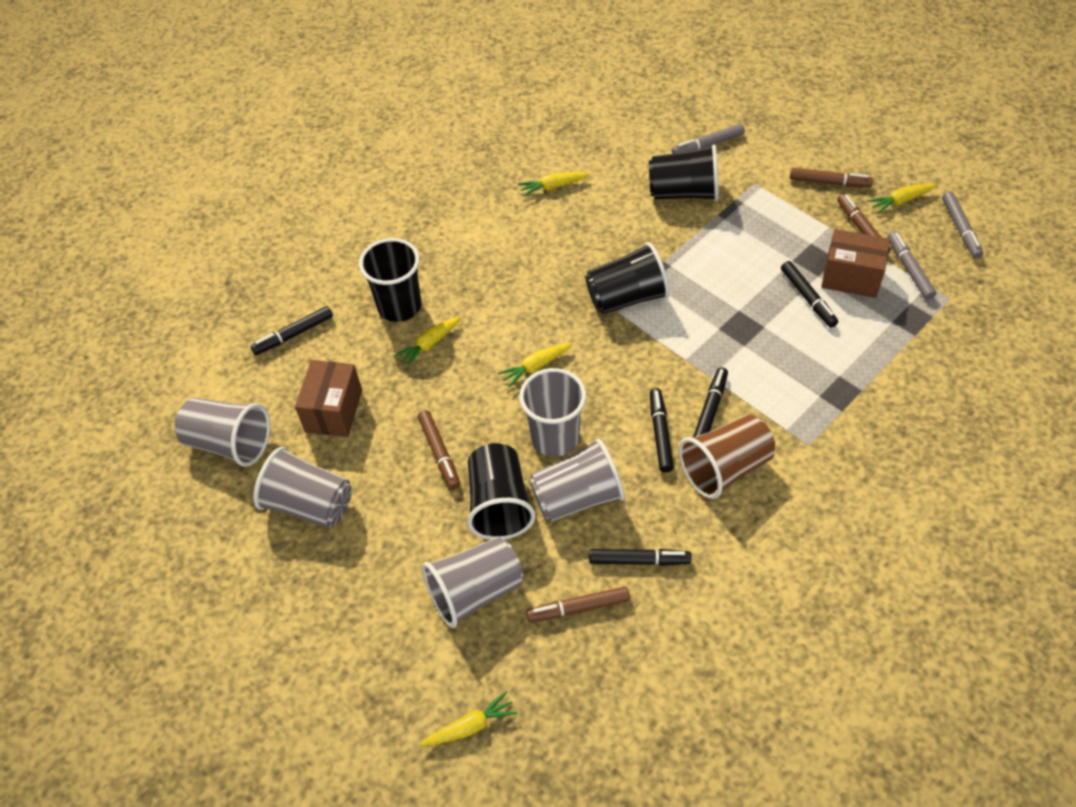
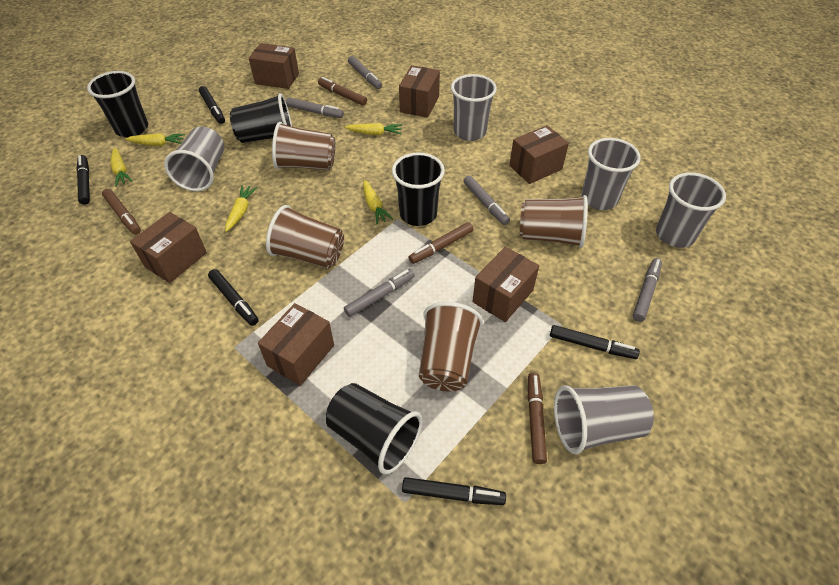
brown box: [295,360,362,437] [821,229,890,298] = 2 -> [130,212,207,283] [249,43,299,89] [258,303,334,386] [399,65,440,118] [472,246,539,322] [509,125,569,184] = 6
brown cup: [679,415,775,499] = 1 -> [266,205,344,268] [272,122,335,170] [419,302,483,392] [520,195,588,248] = 4
grey marker: [672,124,745,154] [888,231,936,300] [942,192,983,259] = 3 -> [286,97,344,118] [344,269,415,317] [348,56,382,89] [463,175,510,225] [633,258,662,322] = 5

